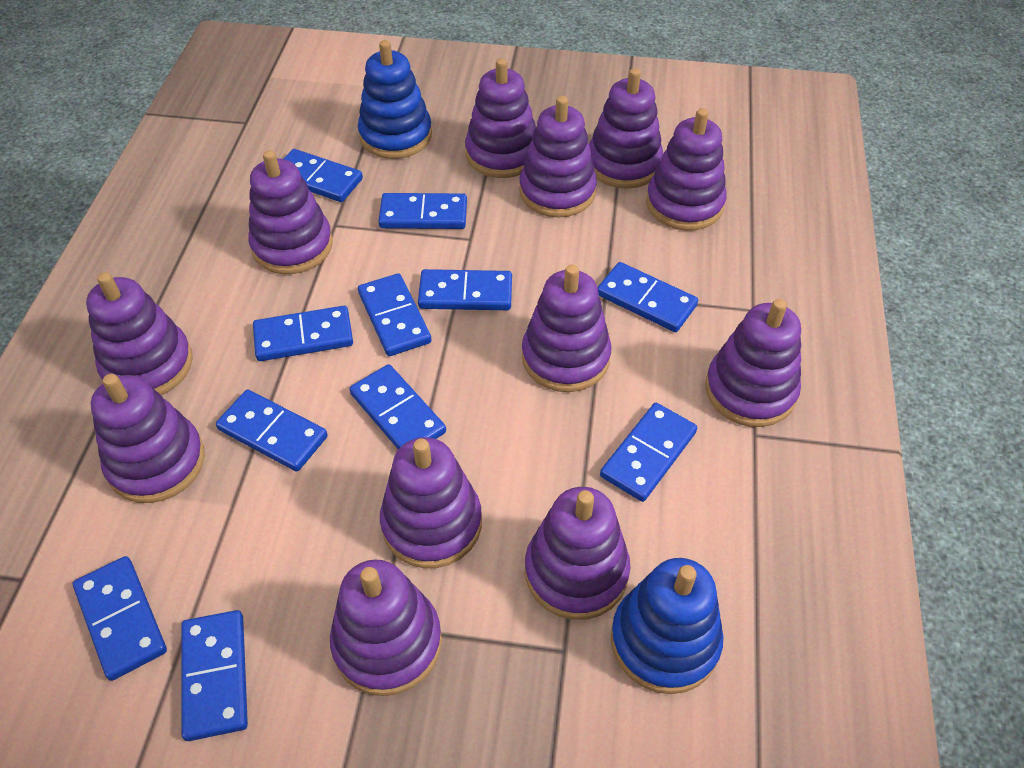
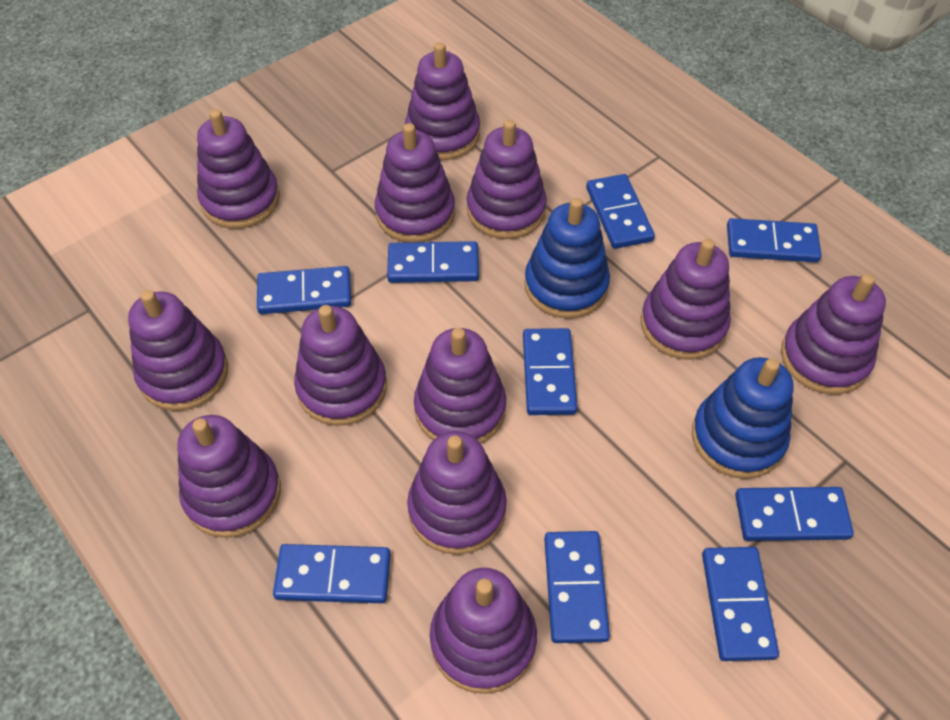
blue domino: [73,556,167,681] [181,610,248,741] [216,389,328,472] [253,306,353,361] [284,149,363,202] [349,364,446,450] [358,273,432,356] [378,193,467,229] [418,269,512,310] [597,262,698,332] [600,403,697,502] = 11 -> [257,266,351,314] [273,544,391,603] [387,241,479,283] [523,328,577,415] [544,531,610,643] [586,174,655,249] [702,547,779,661] [727,218,822,262] [735,487,854,541] = 9

